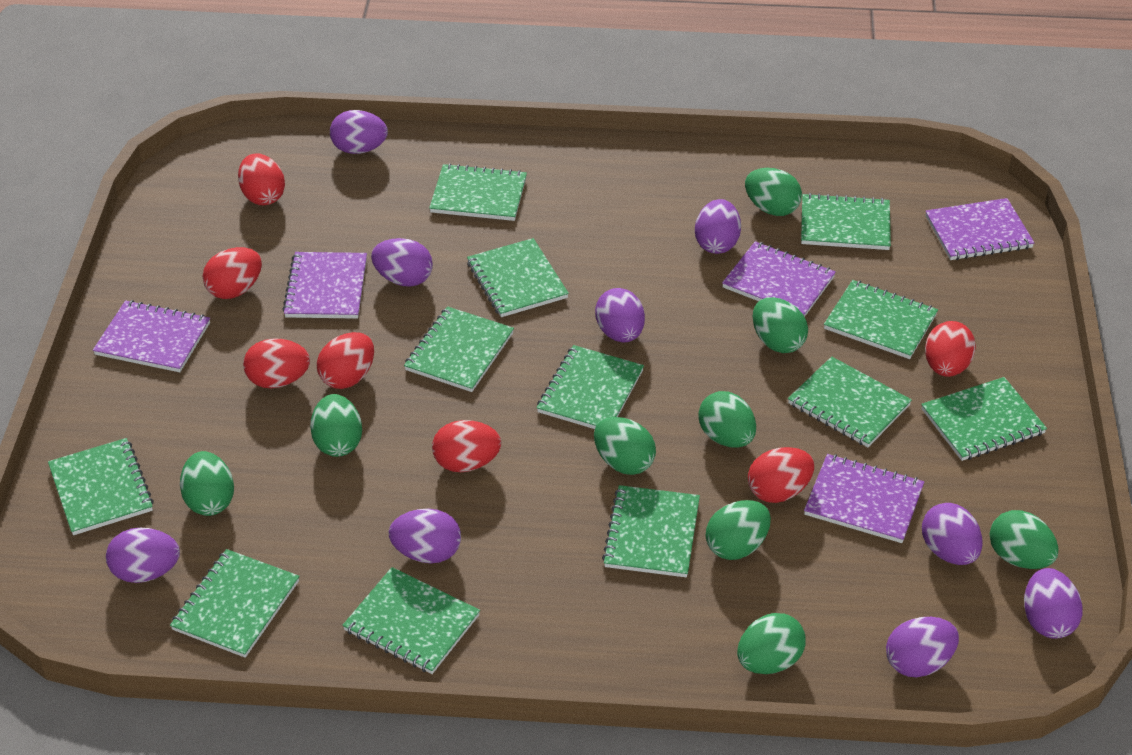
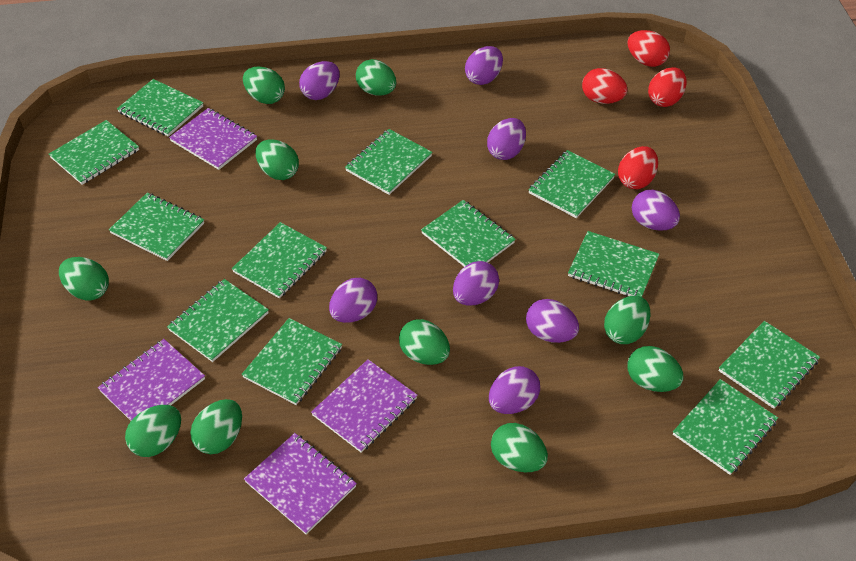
green egg: [180,451,234,516] [310,394,362,457] [594,417,656,475] [698,391,756,448] [706,500,771,560] [737,613,806,674] [745,168,802,216] [753,297,808,353] [990,510,1059,569] = 9 -> [59,257,109,300] [125,405,181,457] [191,399,242,454] [243,66,285,104] [256,140,299,180] [356,59,396,96] [399,319,450,365] [491,423,548,472] [604,296,650,344] [627,346,684,392] = 10
purple egg: [106,528,180,583] [330,110,388,154] [371,238,433,286] [389,509,461,563] [595,288,645,343] [695,199,741,254] [886,617,959,677] [922,503,983,565] [1024,568,1083,639] = 9 -> [299,61,340,100] [329,278,377,323] [453,261,499,306] [465,46,503,85] [487,118,526,160] [489,366,540,414] [526,299,579,343] [632,190,680,231] = 8
purple notebook: [93,300,210,372] [282,252,367,319] [722,241,836,317] [804,454,924,543] [925,198,1035,260] = 5 -> [98,339,205,421] [169,108,257,170] [244,433,357,535] [311,359,417,453] = 4
red egg: [203,247,262,299] [238,153,285,205] [243,338,310,388] [317,332,374,389] [432,420,501,472] [748,447,814,503] [925,321,976,377] = 7 -> [582,68,628,104] [618,146,658,189] [628,30,670,67] [648,67,687,107] = 4

